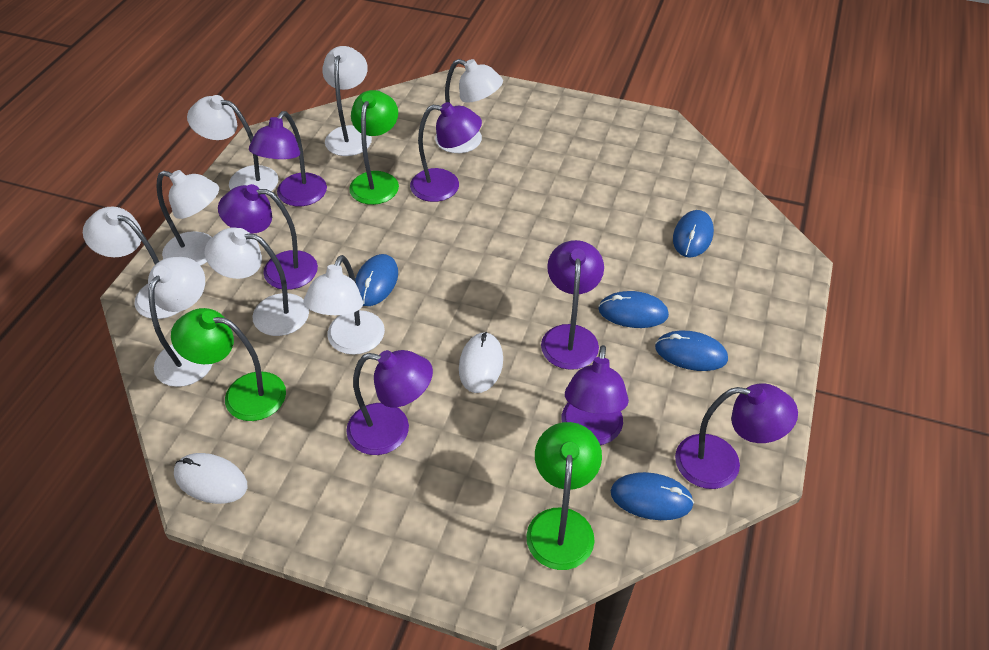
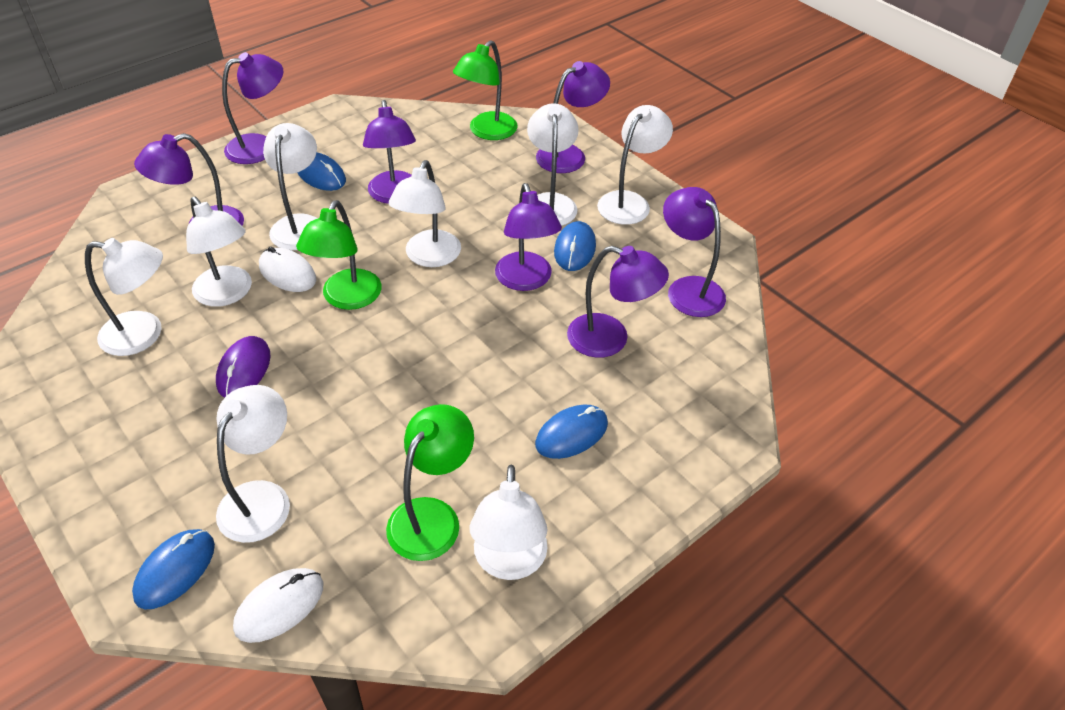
blue mouse: [355,254,398,306] [599,291,669,328] [611,472,694,520] [655,331,728,371] [673,210,714,258] = 5 -> [132,529,215,609] [297,152,346,191] [535,405,608,459] [554,221,596,271] = 4
purple mouse: none = 0 -> [216,336,271,397] = 1

